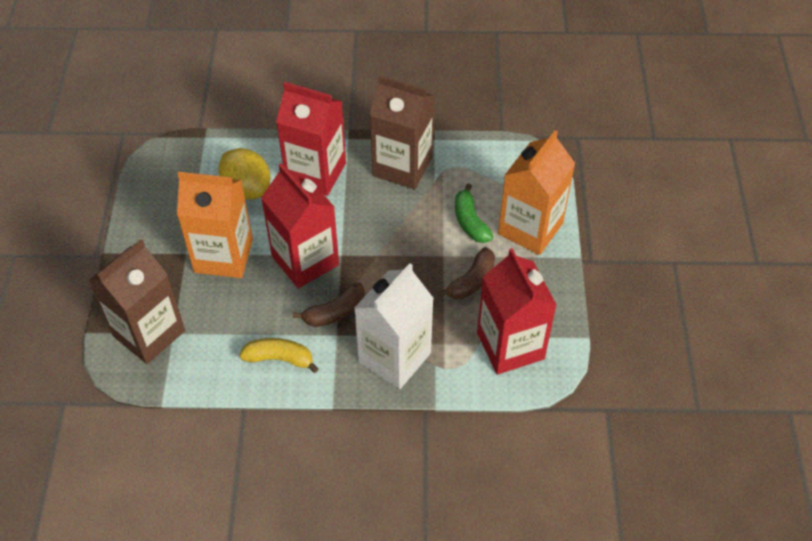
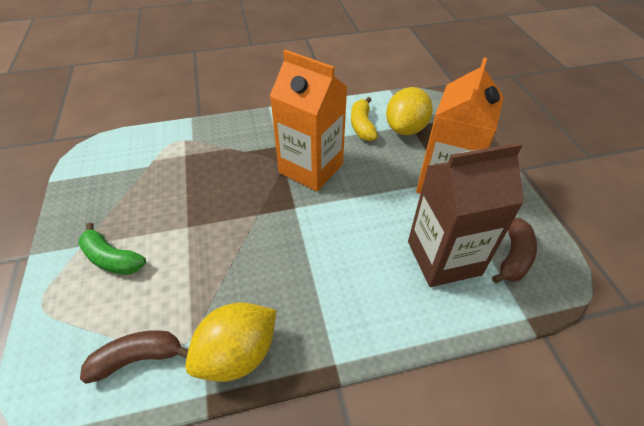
brown carton: [88,239,185,364] [370,75,434,189] = 2 -> [408,142,524,287] = 1
red carton: [261,163,339,289] [276,82,346,196] [477,248,557,375] = 3 -> none = 0
white carton: [354,263,434,389] = 1 -> none = 0
yellow lemon: [218,148,270,200] = 1 -> [185,302,276,382] [386,87,433,135] = 2

